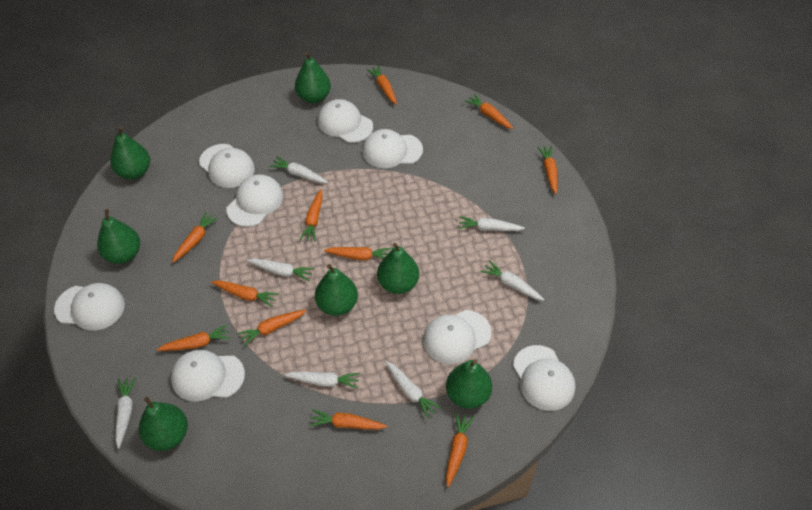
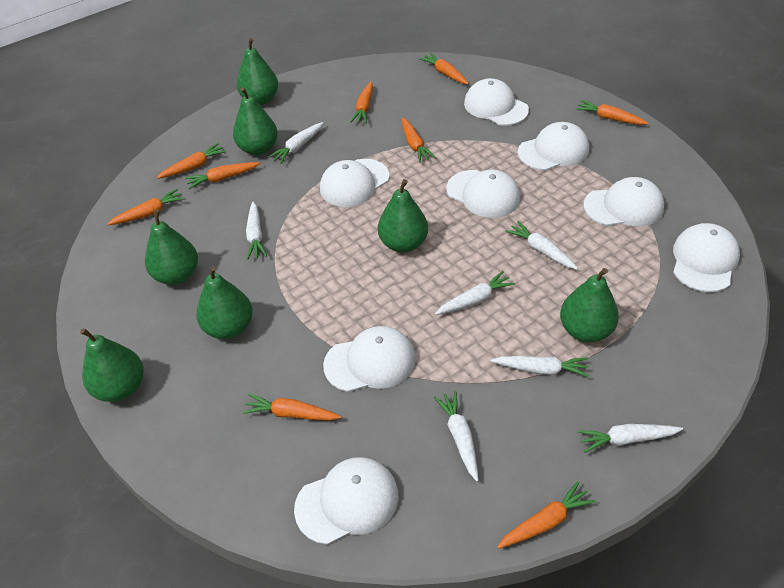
orange carrot: [157,324,231,351] [172,212,218,263] [211,280,278,307] [237,310,307,346] [300,189,323,242] [309,409,387,430] [324,247,392,260] [366,65,397,105] [446,412,474,487] [465,94,513,129] [537,146,557,194] = 11 -> [107,188,185,225] [156,143,227,179] [185,162,260,189] [242,394,341,421] [350,81,373,123] [401,118,436,163] [419,53,469,84] [497,481,596,549] [576,100,649,125] = 9

